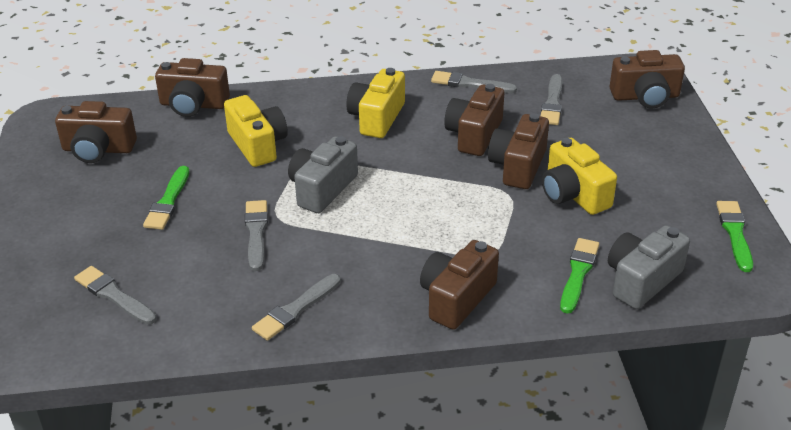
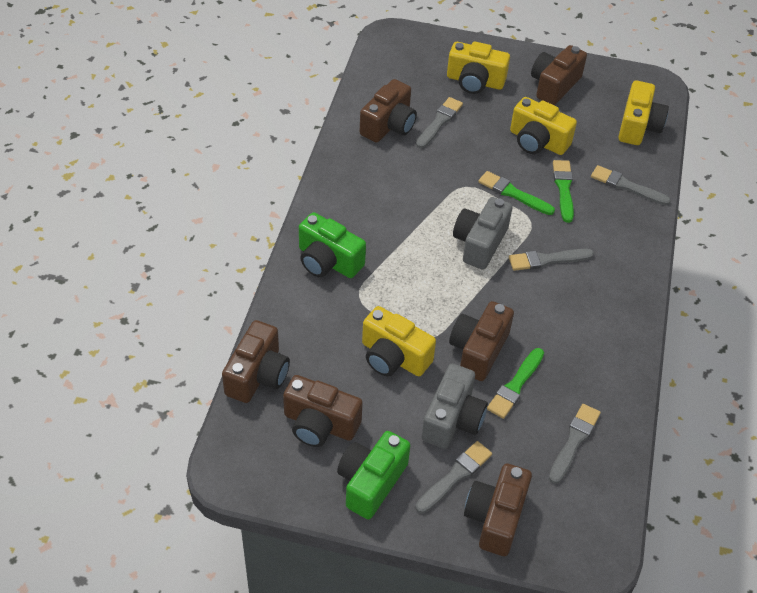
green camera: none = 0 -> [299,212,366,278] [337,431,410,519] = 2
yellow camera: [224,95,288,167] [346,68,405,138] [542,138,617,215] = 3 -> [362,306,436,377] [447,42,510,94] [510,97,577,155] [618,80,669,145] = 4

